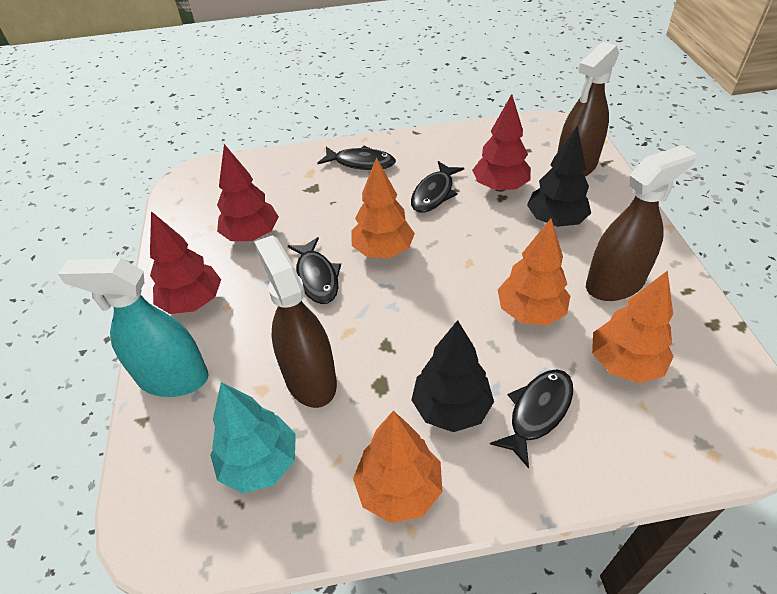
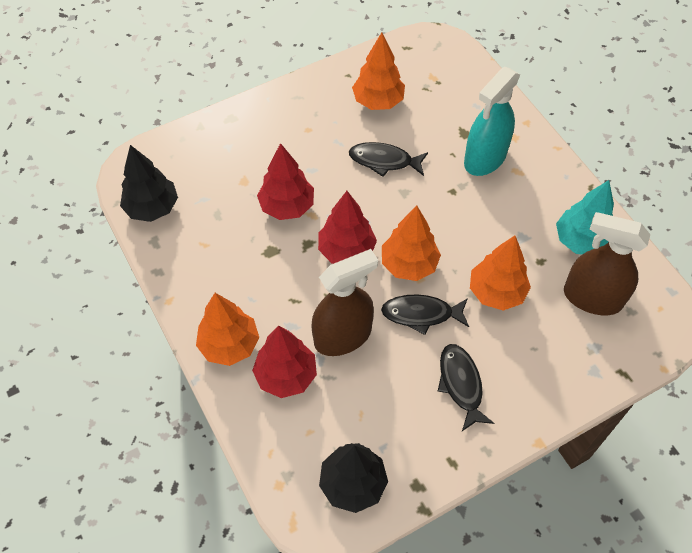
black fish: [288,237,341,304] [318,145,396,170] [411,161,464,213] [490,369,573,468] = 4 -> [349,142,428,177] [381,294,469,335] [438,344,494,431] = 3
brown spray bottle: [254,235,337,408] [557,42,619,177] [586,145,696,301] = 3 -> [312,249,378,356] [564,212,650,315] = 2

